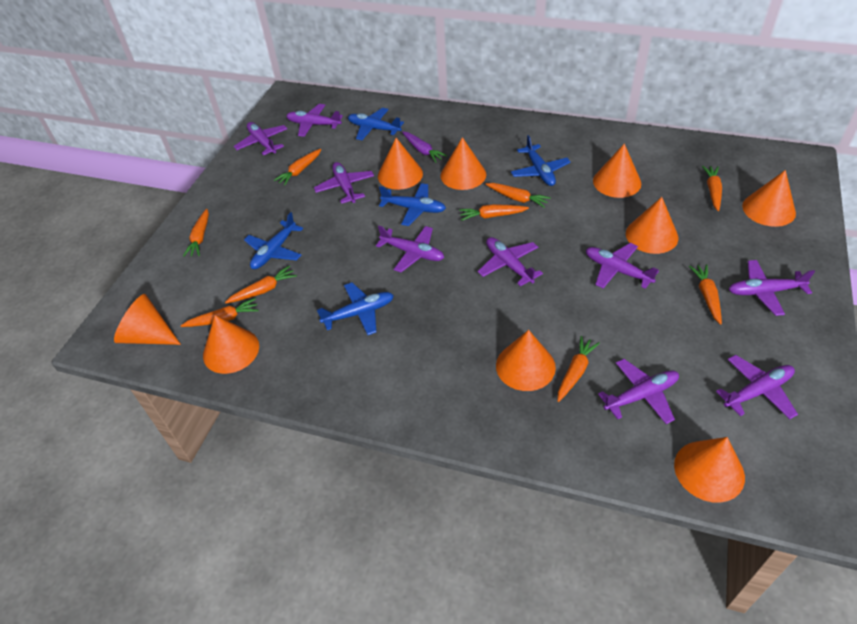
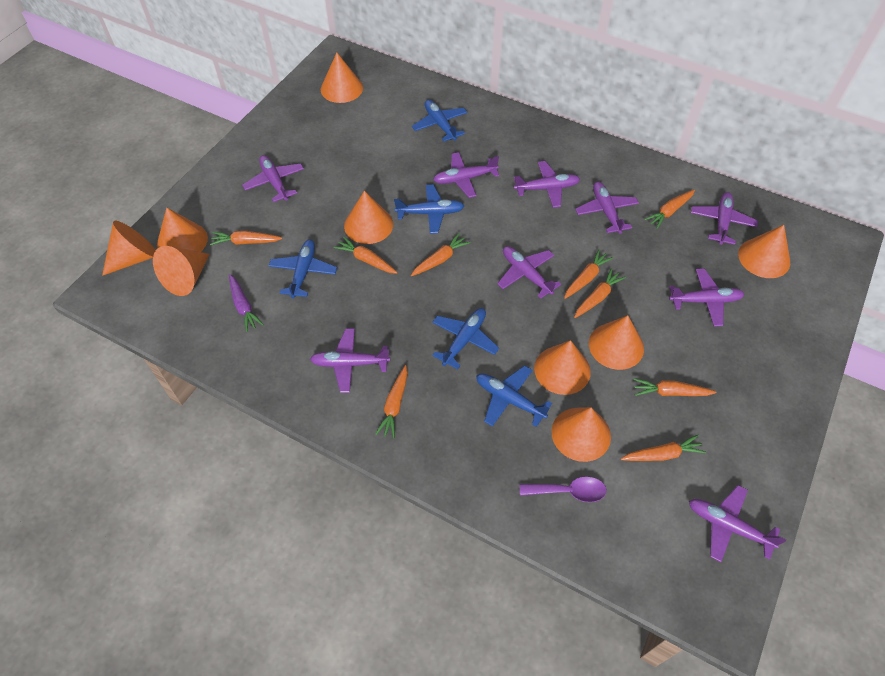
purple spoon: none = 0 -> [520,477,607,502] = 1

